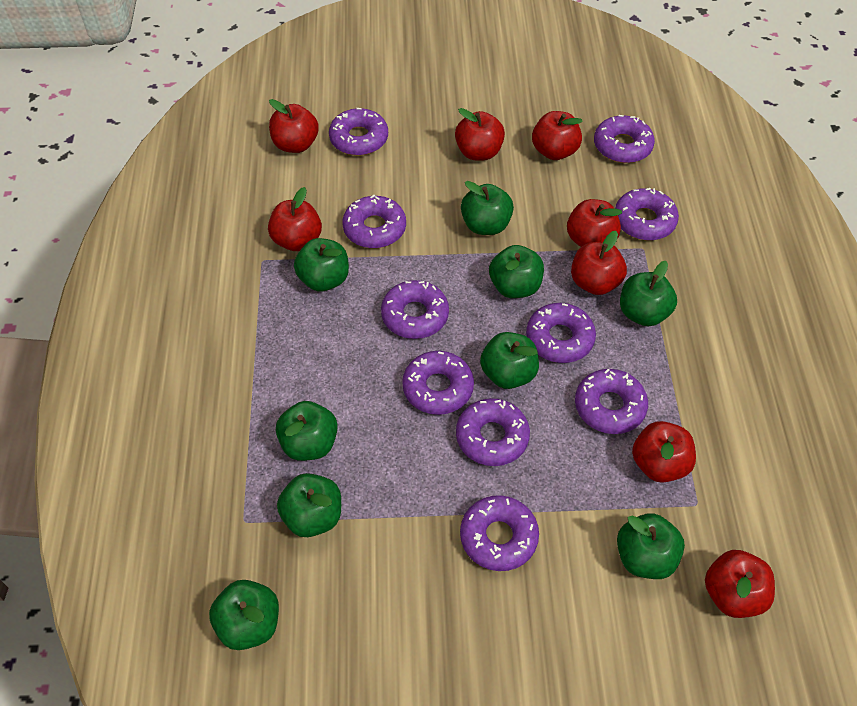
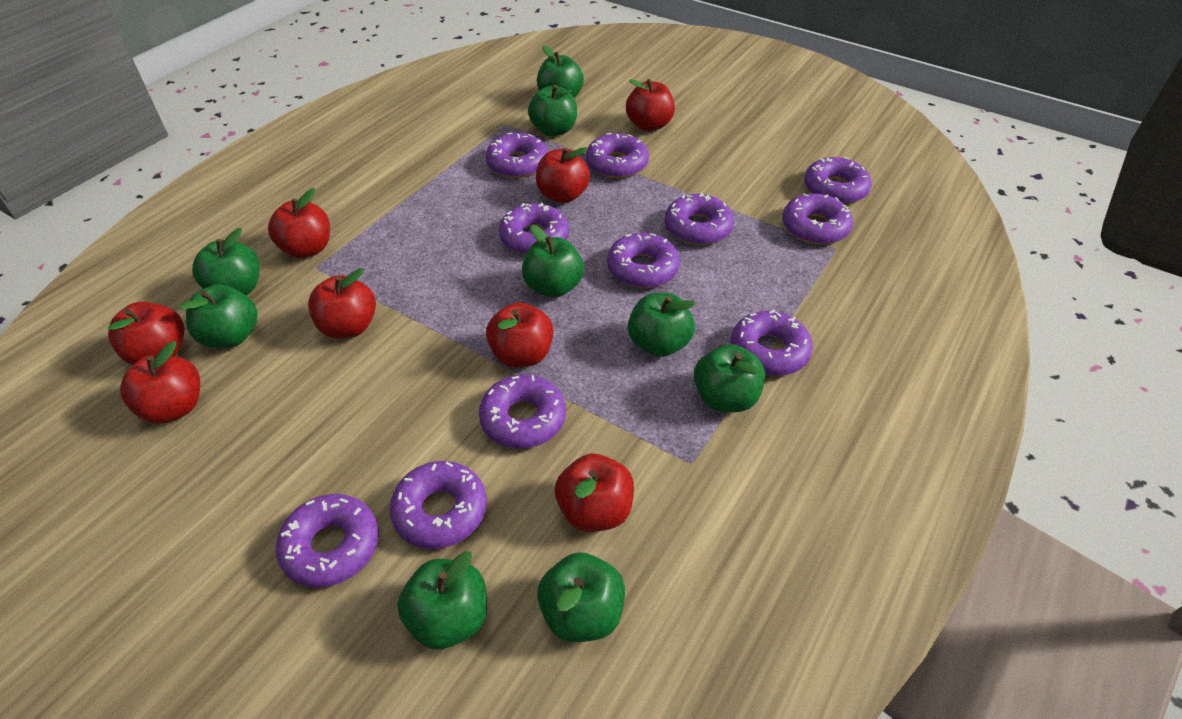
purple donut: [329,108,388,155] [342,195,406,248] [381,280,449,339] [402,351,474,415] [456,398,530,466] [460,495,539,571] [526,303,596,363] [575,369,648,434] [594,115,655,163] [615,188,679,240] = 10 -> [276,494,379,588] [389,461,487,549] [479,374,566,449] [486,133,548,178] [499,202,569,255] [586,133,649,178] [607,233,680,288] [665,193,734,245] [731,310,813,376] [782,193,853,245] [804,157,872,204] = 11

